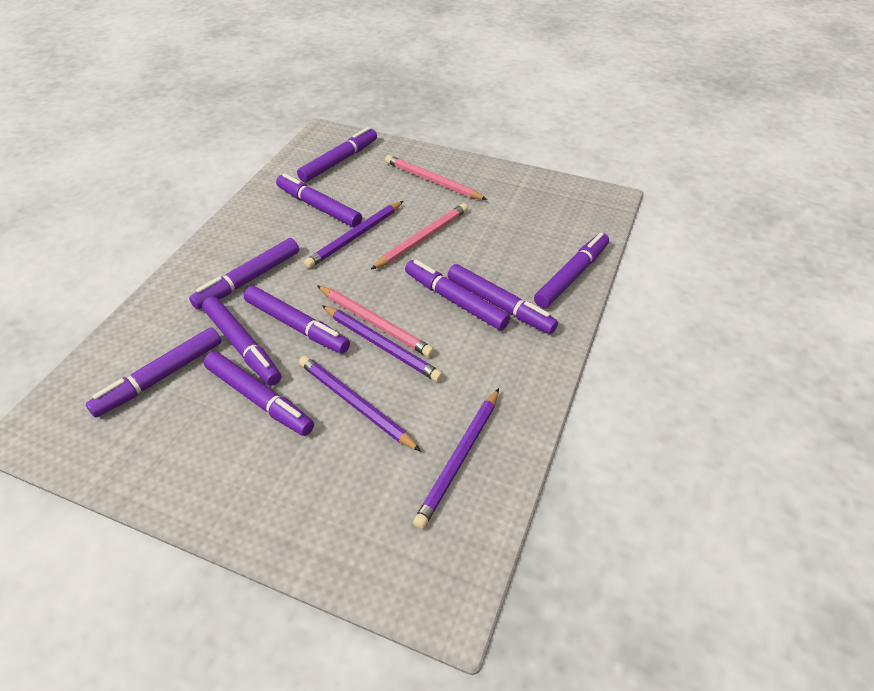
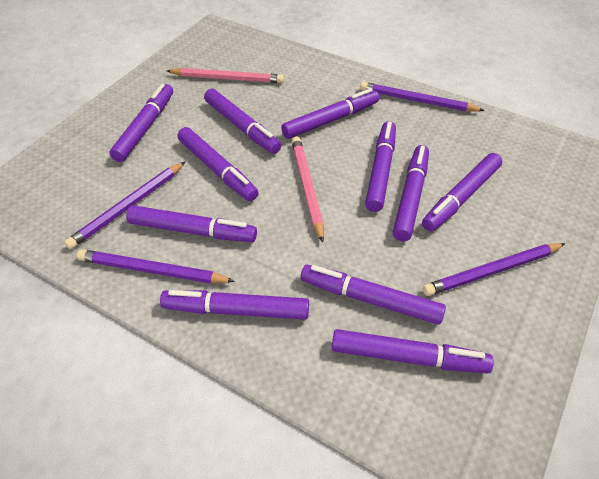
pink pencil: [317,285,434,357] [370,203,468,270] [385,155,487,200] = 3 -> [167,68,284,83] [292,137,324,243] = 2
purple marker: [86,327,221,418] [189,238,299,310] [202,296,281,386] [204,351,314,436] [244,286,350,354] [276,173,362,227] [297,127,377,182] [405,260,510,330] [447,264,558,334] [534,233,609,308] = 10 -> [109,84,173,162] [126,205,257,242] [160,290,309,320] [178,127,259,201] [204,89,281,154] [281,88,379,139] [301,265,446,325] [332,329,494,374] [365,121,396,212] [393,145,429,241] [422,153,502,232] = 11

